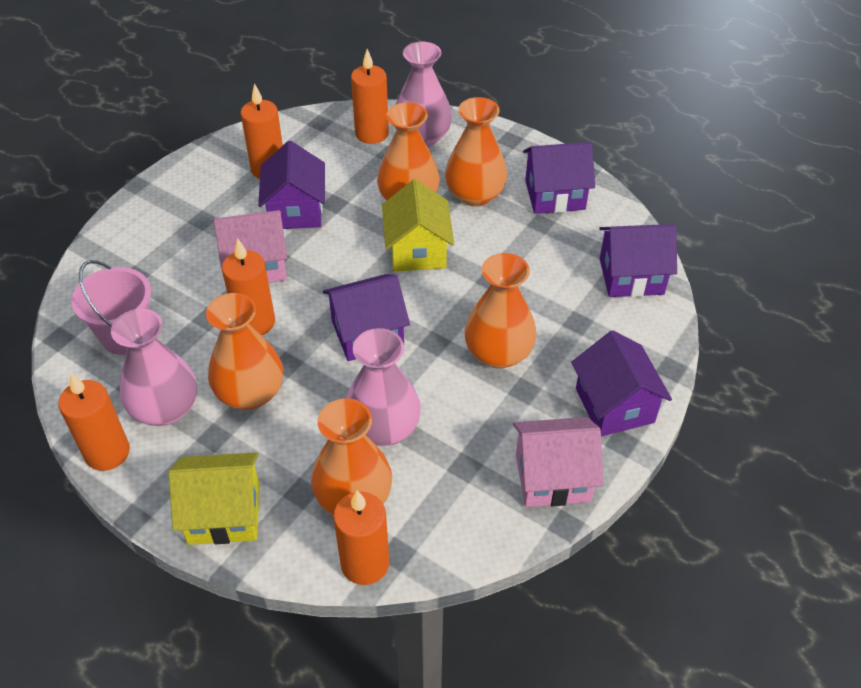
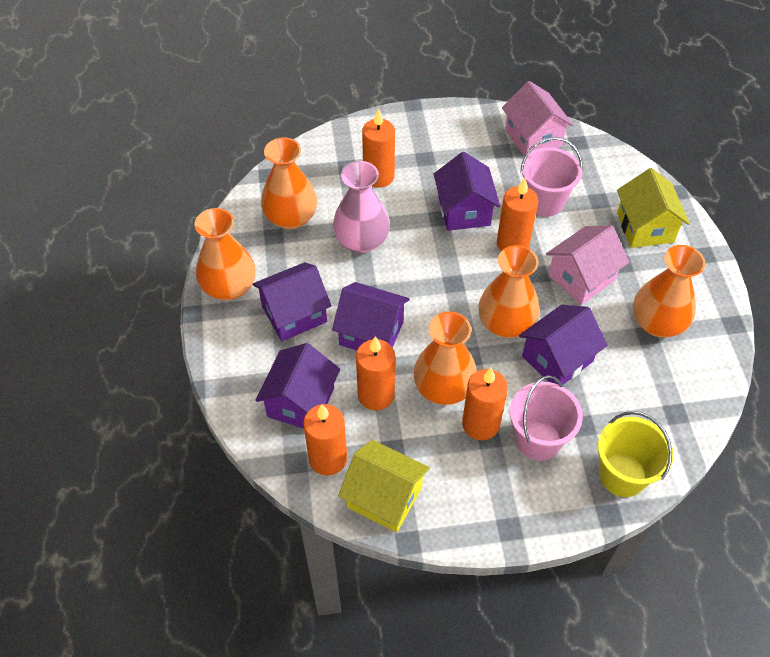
pink bucket: [71,260,151,355] = 1 -> [510,375,583,461] [520,137,583,217] = 2
pink vase: [111,309,197,426] [346,328,421,446] [396,42,452,147] = 3 -> [333,161,390,253] = 1
yellow bucket: none = 0 -> [598,411,674,497] = 1

